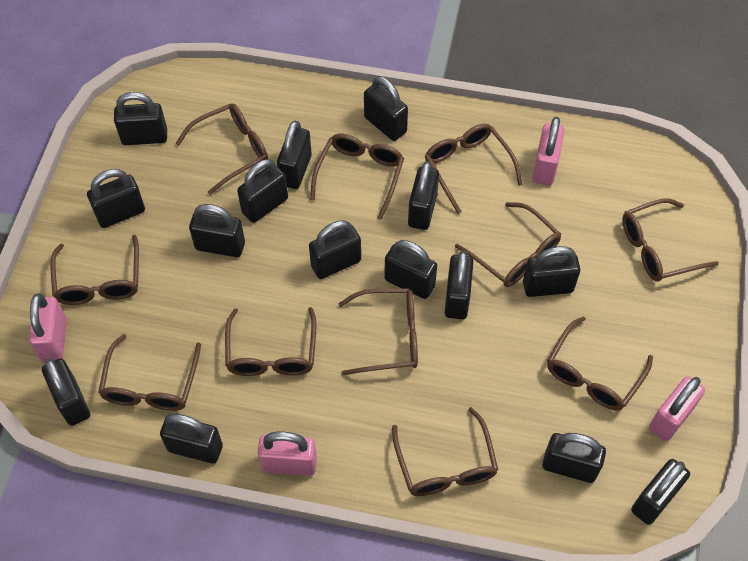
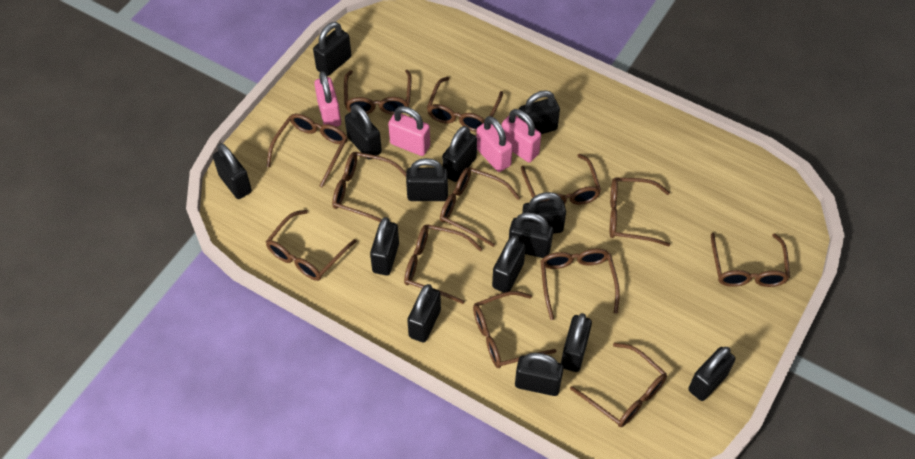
black padlock: [42,358,90,426] [87,169,145,228] [114,92,167,145] [160,414,223,464] [189,204,245,257] [237,159,288,223] [277,120,312,189] [309,220,361,279] [364,76,408,141] [384,240,437,299] [408,161,439,230] [445,251,474,319] [523,246,580,297] [542,433,606,483] [631,459,690,525] = 15 -> [213,143,252,199] [313,22,352,76] [345,104,382,160] [370,217,399,276] [406,158,448,201] [407,284,441,342] [442,126,477,182] [492,236,526,293] [509,212,553,258] [515,353,564,396] [518,90,560,134] [522,192,566,234] [561,313,592,372] [688,347,736,401] = 14
brown glasses: [50,235,139,305] [98,334,201,411] [176,103,268,195] [225,307,316,376] [310,134,404,220] [338,288,418,375] [392,407,498,496] [425,124,523,214] [455,202,561,287] [547,316,653,411] [622,198,719,281] = 11 -> [266,114,348,188] [266,210,357,281] [332,152,406,222] [344,70,412,115] [404,224,482,304] [427,77,503,132] [440,167,520,247] [473,291,556,368] [521,154,601,205] [541,249,620,320] [570,343,667,427] [610,177,670,246] [711,233,790,287] = 13

